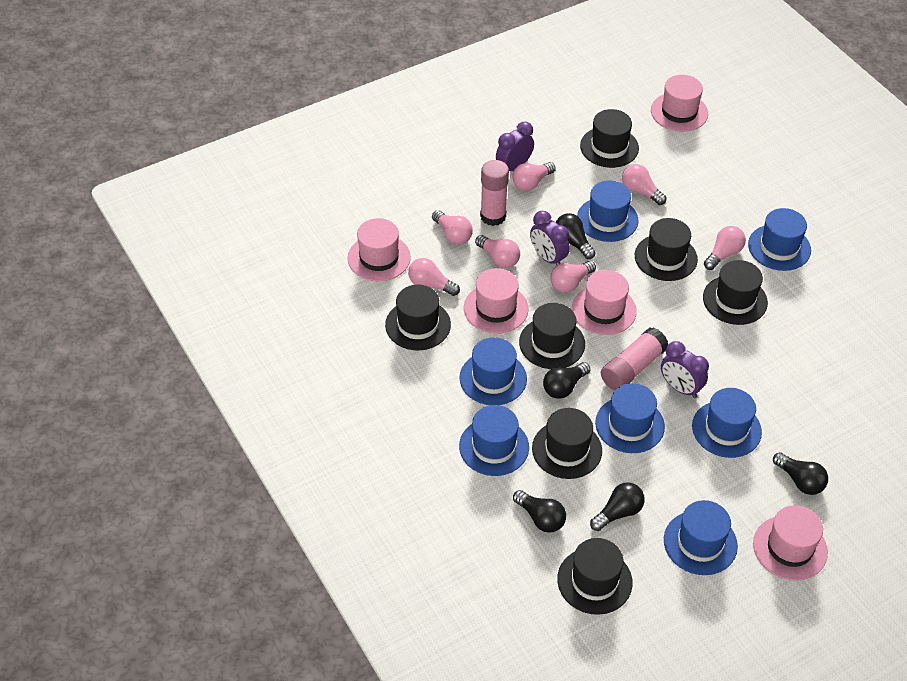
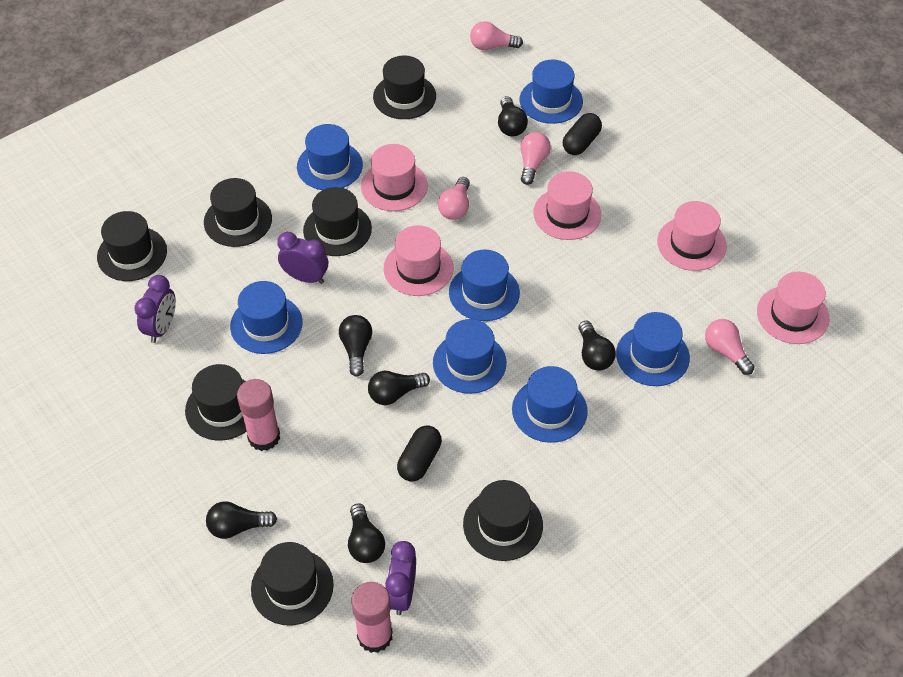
black capsule: none = 0 -> [397,425,442,482] [563,113,602,155] = 2
black light bulb: [513,490,566,533] [543,362,591,399] [556,213,596,259] [590,482,645,531] [773,452,828,495] = 5 -> [206,501,277,539] [339,315,372,377] [348,503,385,563] [368,371,430,405] [498,96,528,136] [578,321,616,371] = 6
pink light bulb: [408,258,460,296] [432,210,473,245] [475,235,520,268] [512,162,556,191] [550,261,596,293] [622,164,666,205] [704,226,746,270] = 7 -> [438,177,470,220] [470,21,523,50] [520,132,551,185] [705,319,754,375] = 4

